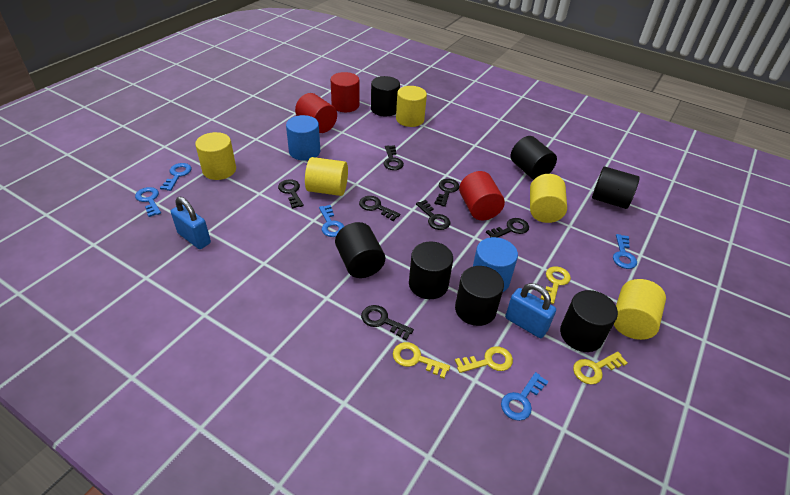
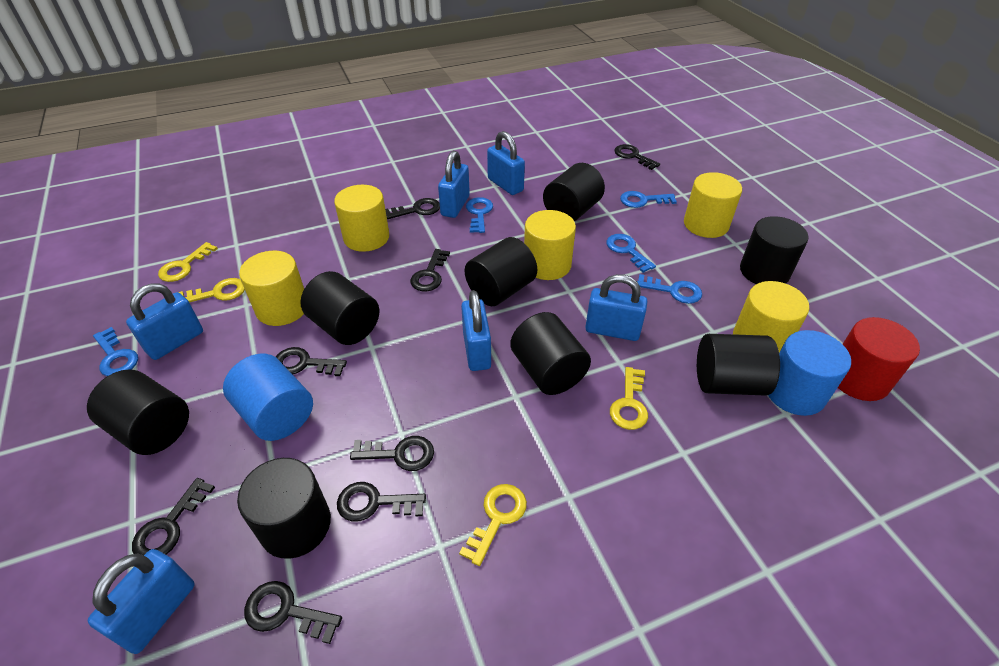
black cylinder: [335,222,385,278] [371,76,400,116] [409,241,453,299] [455,266,504,326] [511,136,557,180] [560,290,618,352] [592,166,640,209] = 7 -> [87,370,189,455] [237,458,331,559] [300,271,380,345] [465,237,537,306] [510,312,591,395] [543,163,605,222] [697,334,780,396] [740,216,809,284] = 8
black key: [278,179,304,209] [359,196,400,221] [361,305,414,340] [384,145,404,170] [416,200,450,230] [434,179,460,207] [486,218,529,238] = 7 -> [132,478,215,555] [244,581,342,644] [276,347,347,376] [337,482,426,522] [350,436,434,471] [385,198,440,219] [410,249,450,291] [614,144,660,170] = 8
blue padlock: [171,197,211,249] [505,283,556,338] = 2 -> [88,549,195,654] [126,283,203,360] [438,151,470,218] [461,290,491,371] [487,131,525,195] [585,274,648,341] = 6
red cylinder: [295,93,337,133] [331,72,359,112] [459,171,505,220] = 3 -> [838,317,920,401] = 1

